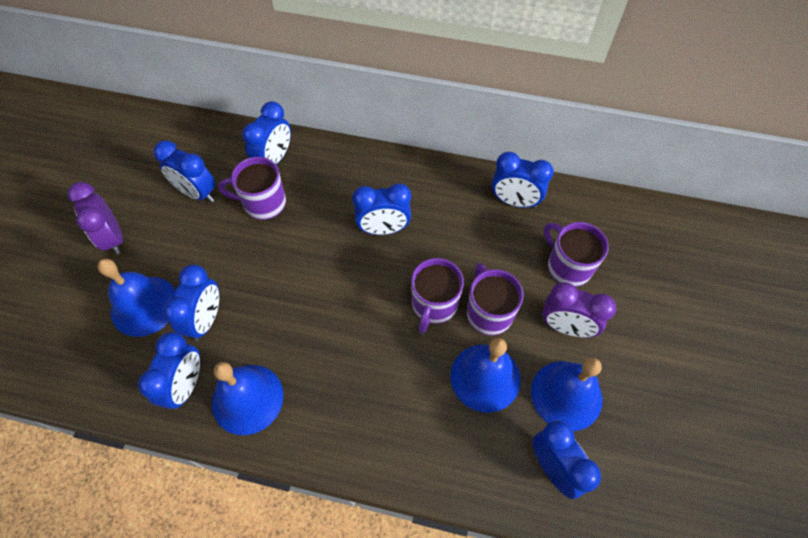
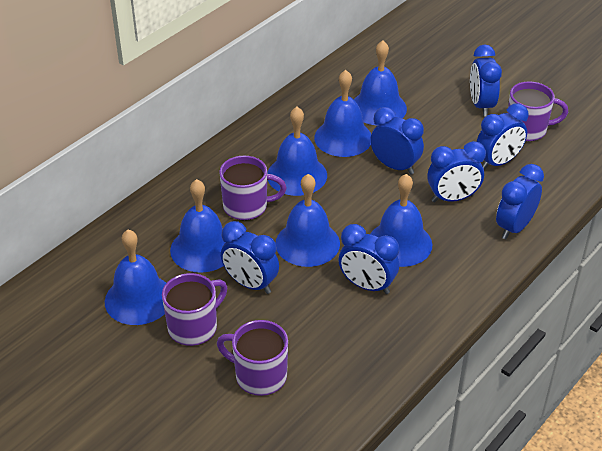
blue bell: [97,259,176,337] [212,362,284,435] [451,338,521,413] [531,358,603,431] = 4 -> [105,229,166,325] [170,179,226,273] [267,107,327,196] [276,174,340,267] [314,70,371,157] [354,41,407,125] [370,174,432,267] = 7
purple clock: [68,182,123,255] [542,282,616,338] = 2 -> none = 0

